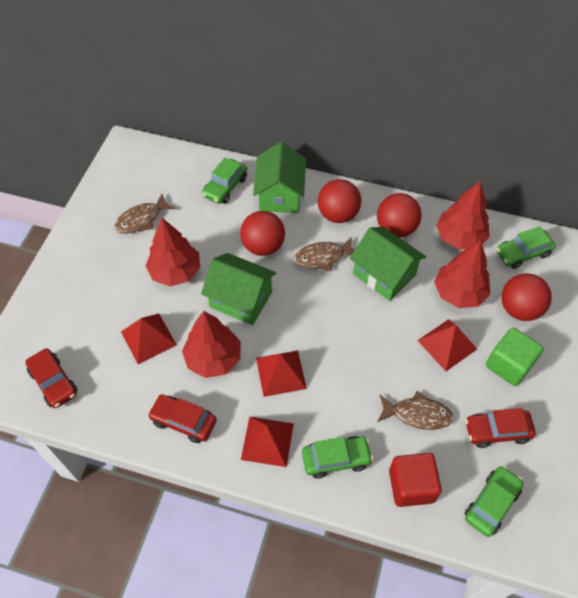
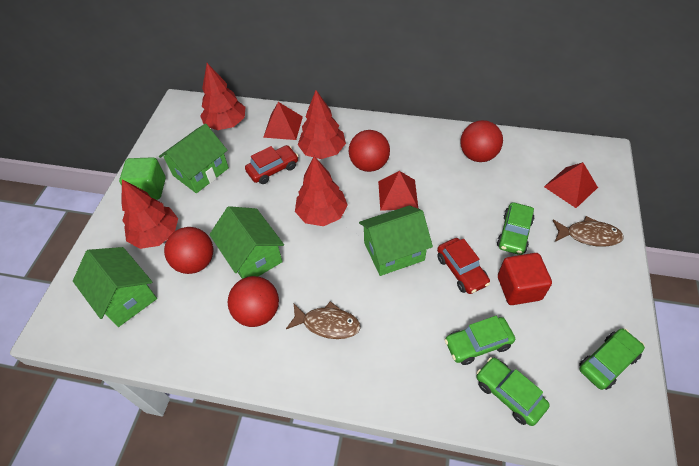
brown fish: [114,194,176,234] [294,236,354,271] [378,391,453,430] = 3 -> [286,301,361,339] [552,216,624,247] = 2
green house: [201,253,276,325] [253,142,306,213] [350,227,426,301] = 3 -> [73,247,157,327] [159,124,229,193] [209,206,284,279] [359,205,433,276] = 4
red car: [25,348,78,408] [148,394,217,443] [465,408,536,448] = 3 -> [245,145,298,184] [437,238,490,294] = 2
red pyramid: [121,314,177,364] [241,417,294,467] [256,351,307,397] [417,319,477,371] = 4 -> [263,102,303,140] [378,171,418,211] [544,162,598,208] = 3

